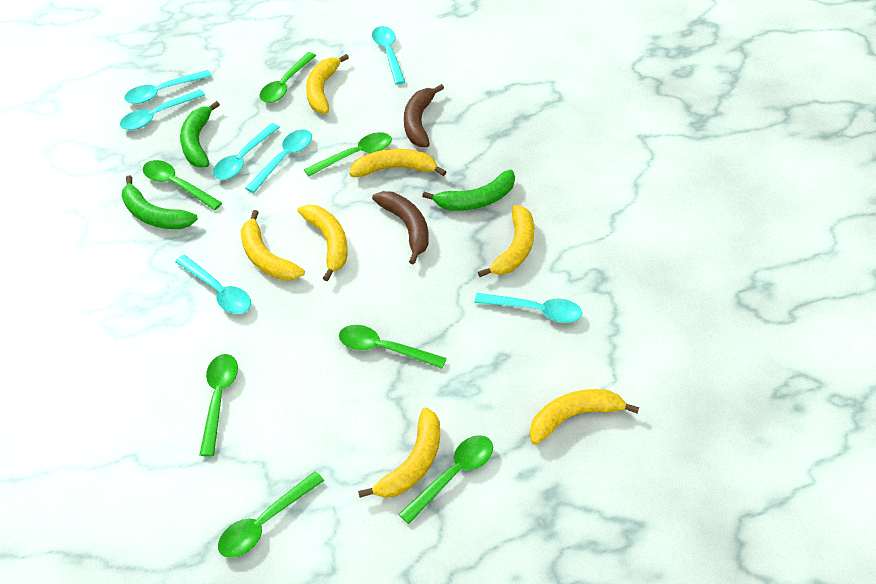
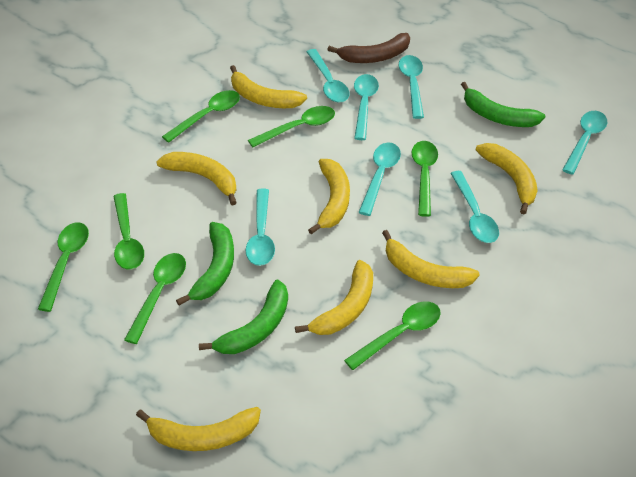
brown banana: [372,191,428,265] [404,84,444,147] = 2 -> [327,33,410,63] = 1

